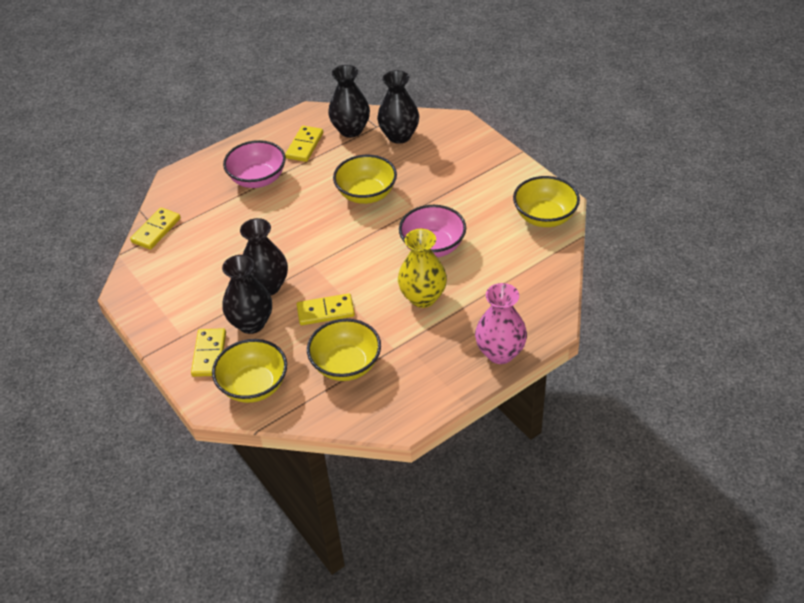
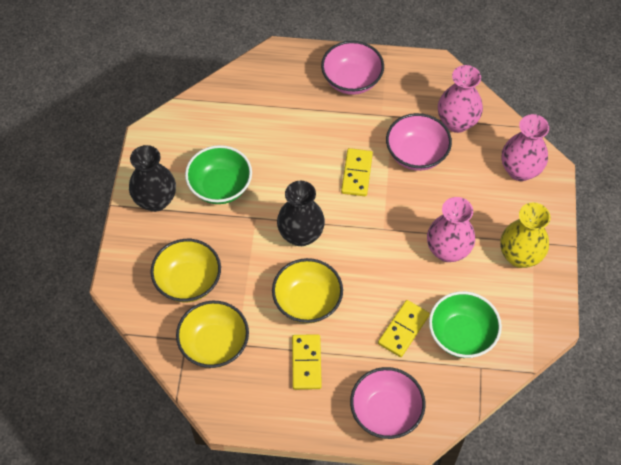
black vase: [222,255,272,334] [240,218,288,296] [328,65,370,138] [377,70,419,144] = 4 -> [129,145,176,212] [277,181,325,246] = 2
green bowl: none = 0 -> [185,145,252,204] [429,291,502,358] = 2
pink bowl: [223,140,286,188] [399,205,466,258] = 2 -> [321,41,384,95] [350,367,426,439] [386,113,452,171] = 3
pink vase: [475,283,527,364] = 1 -> [427,197,475,262] [438,65,483,133] [502,114,549,181] = 3
yellow bowl: [212,339,287,403] [307,319,381,381] [333,155,397,204] [513,176,580,227] = 4 -> [150,239,221,302] [176,301,249,368] [272,258,343,323] = 3
yellow domino: [130,207,181,250] [191,328,226,377] [285,126,323,162] [297,293,355,325] = 4 -> [292,334,322,390] [341,148,373,196] [378,300,430,357] = 3

